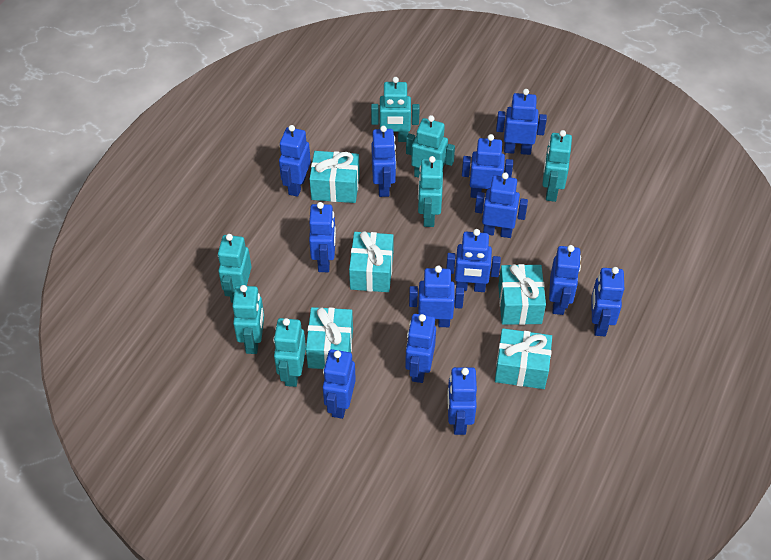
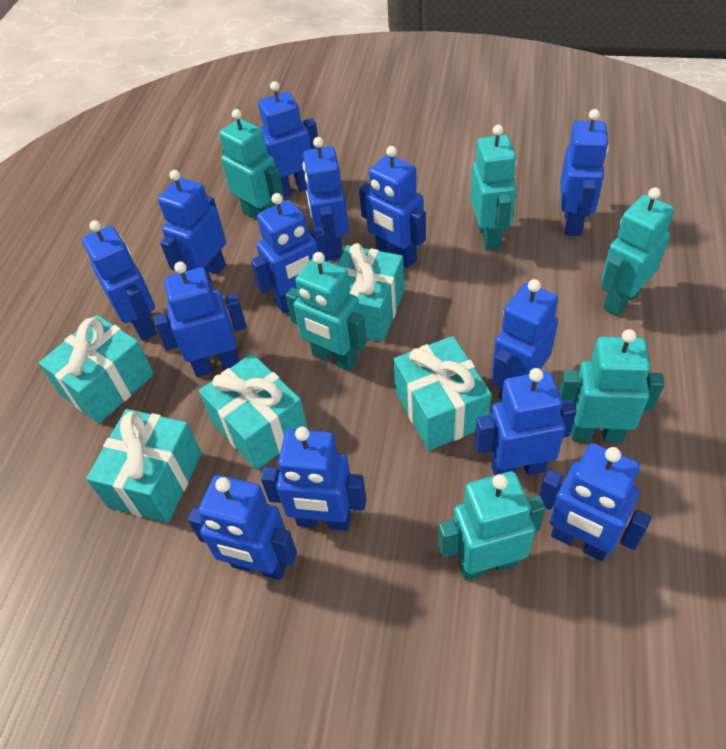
turquoise robot: [218,234,251,303] [232,285,264,354] [273,318,306,387] [371,77,420,142] [406,115,455,178] [418,156,443,227] [542,130,572,202] = 7 -> [219,109,284,218] [286,252,367,371] [438,471,546,580] [471,125,517,251] [559,329,664,443] [601,187,674,316] = 6

